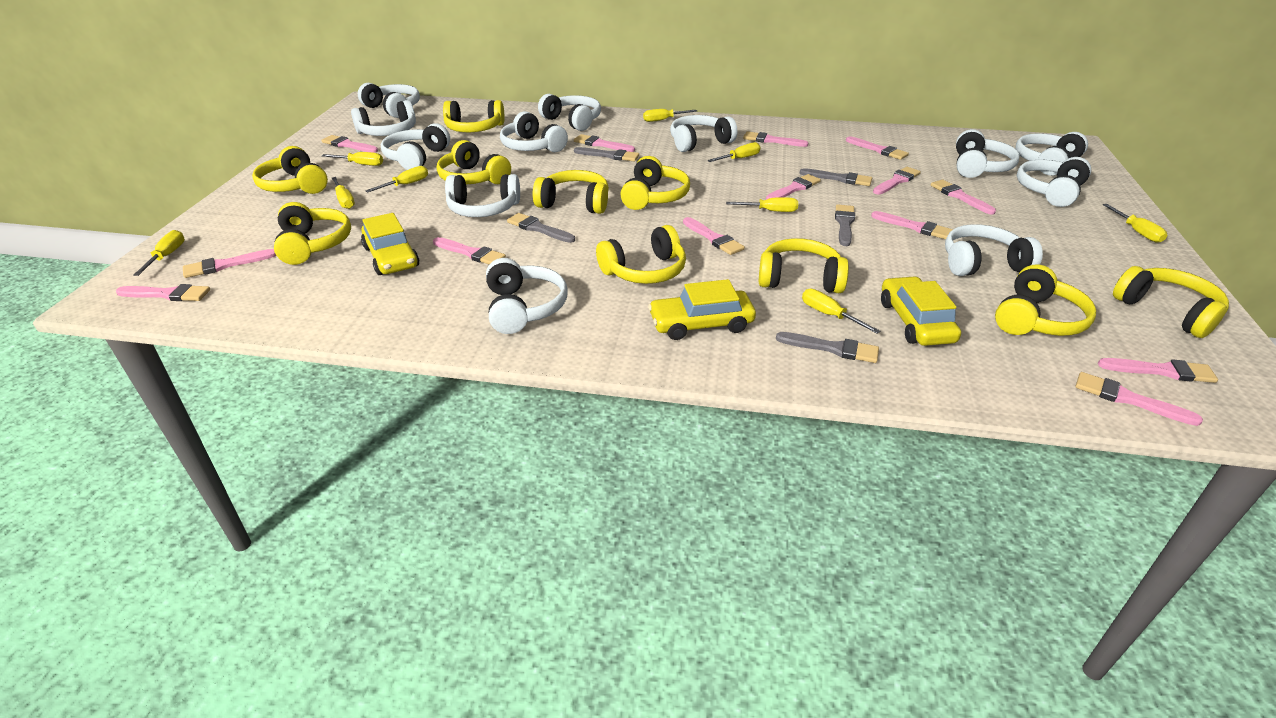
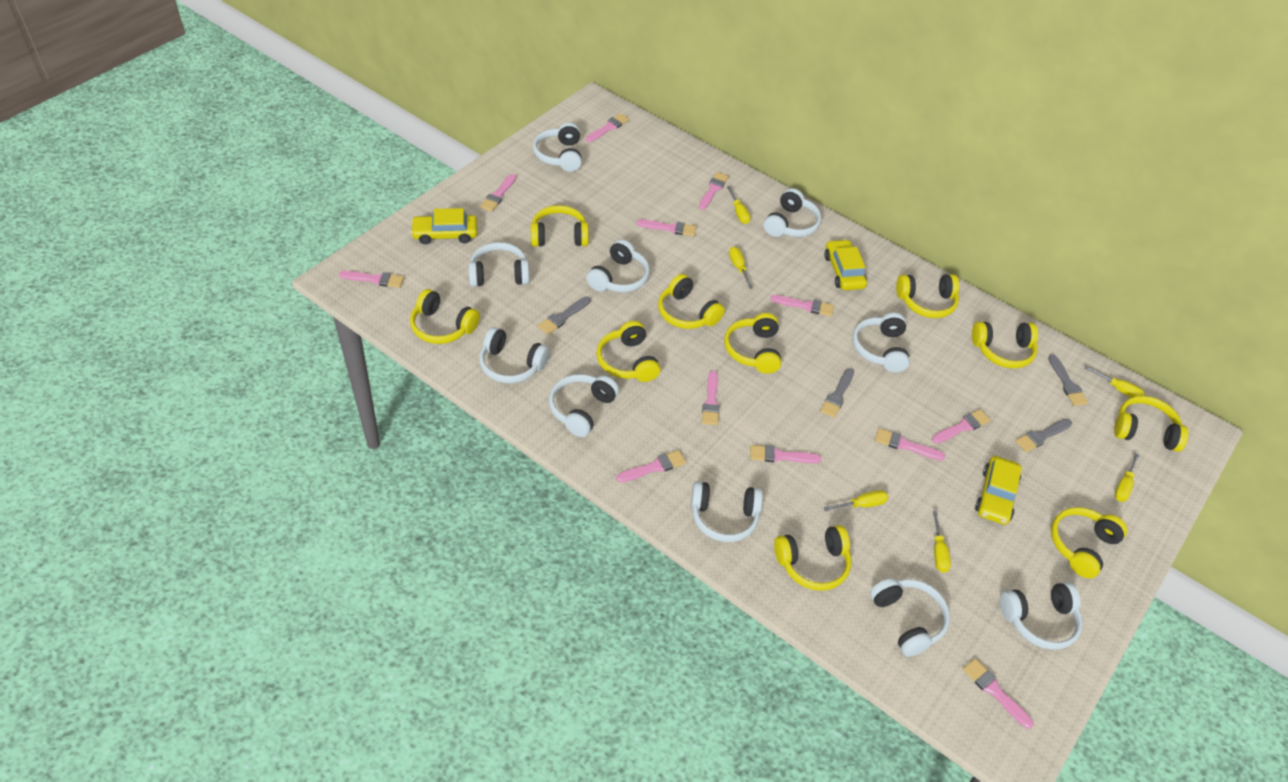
grey brush: [507,213,575,243] [574,147,639,161] [776,332,879,363] [800,168,872,186] [835,204,855,246] = 5 -> [538,296,591,334] [820,368,854,418] [1015,419,1072,452] [1048,354,1088,406] = 4
pink brush: [116,284,210,301] [183,249,276,278] [321,135,378,153] [433,237,506,264] [574,134,635,152] [683,217,745,255] [743,131,808,147] [766,174,821,200] [846,136,909,160] [871,211,953,240] [873,167,921,194] [931,180,996,215] [1075,372,1203,426] [1098,358,1218,383] = 14 -> [339,271,404,288] [480,174,516,211] [586,113,629,142] [616,450,686,483] [636,219,696,236] [699,172,729,210] [702,371,720,425] [750,445,821,463] [770,295,834,316] [875,428,945,461] [932,409,990,444] [963,658,1034,729] = 12
white headphones: [351,100,416,136] [358,83,420,118] [381,123,450,170] [445,174,520,217] [486,258,567,334] [500,111,568,152] [538,94,601,131] [670,115,737,152] [945,224,1043,276] [956,129,1020,178] [1016,132,1088,176] [1017,157,1091,207] = 12 -> [468,242,530,287] [479,327,549,383] [533,122,582,172] [549,374,619,437] [586,239,650,292] [691,481,763,542] [764,188,821,237] [852,313,910,372] [870,578,950,657] [1000,582,1083,650] = 10
yellow screwdriver: [133,230,185,276] [322,152,383,166] [332,177,355,209] [365,166,428,193] [643,109,697,122] [708,142,761,162] [726,197,798,212] [802,289,880,334] [1103,204,1167,243] = 9 -> [727,186,750,224] [729,247,753,289] [823,490,888,511] [933,510,951,573] [1084,366,1145,398] [1115,453,1139,502] = 6

